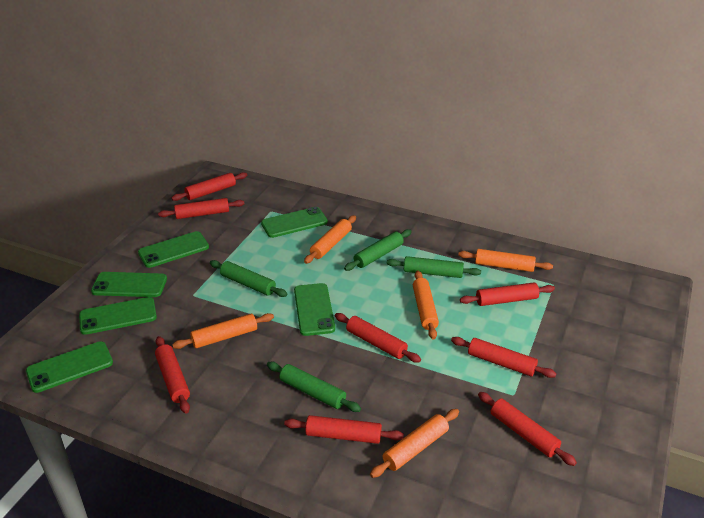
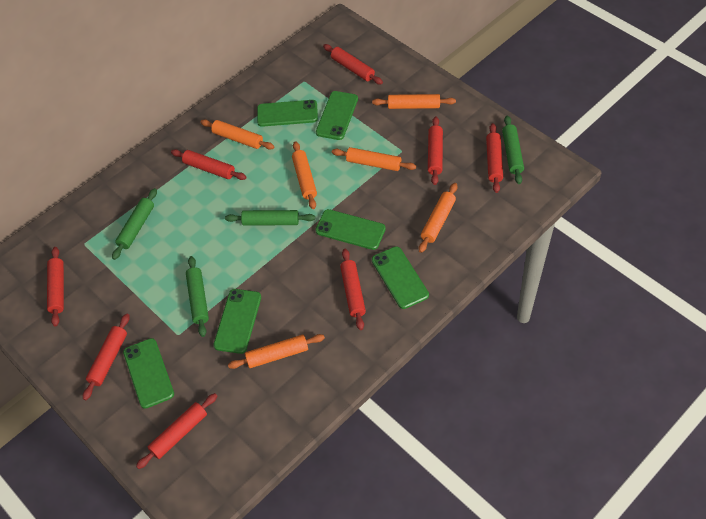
orange rolling pin: [172,313,274,349] [304,215,356,264] [370,409,459,478] [413,271,439,339] [458,249,553,272] = 5 -> [200,119,274,150] [228,334,325,369] [292,141,317,209] [332,147,416,171] [372,94,456,109] [419,183,457,253] = 6

